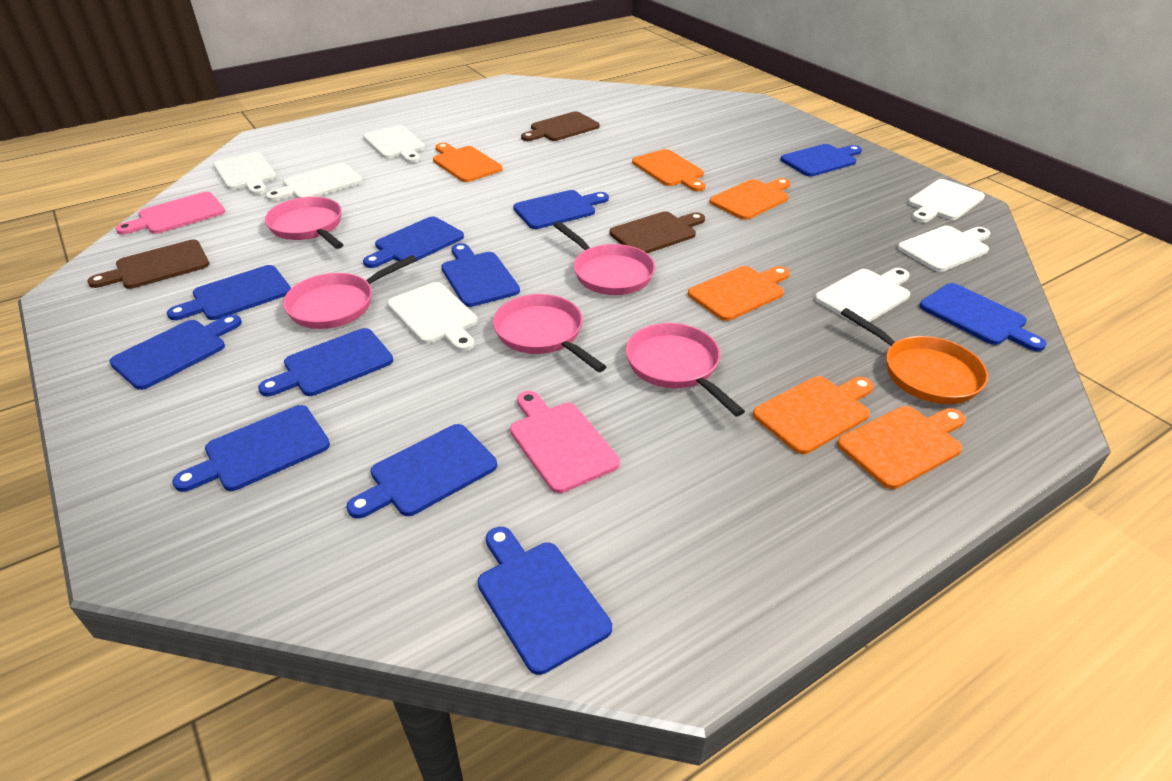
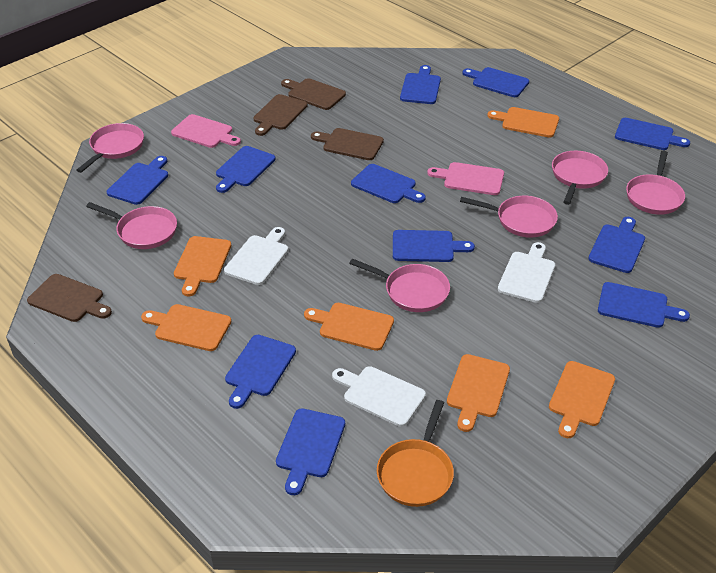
brown cutting board: [87,240,209,289] [521,111,599,141] [609,211,705,253] = 3 -> [27,274,112,322] [254,94,307,136] [281,78,346,110] [311,128,384,160] = 4
pink pan: [265,197,344,249] [283,255,417,329] [493,294,606,372] [553,222,655,295] [626,323,745,416] = 5 -> [77,123,144,173] [86,202,177,249] [349,258,450,312] [460,196,558,238] [552,151,608,205] [626,151,685,215] = 6
white cutting board: [213,152,277,195] [266,163,363,201] [363,125,426,163] [387,282,478,352] [815,268,910,325] [898,226,991,272] [908,179,985,223] = 7 -> [224,227,288,285] [332,366,426,427] [498,242,555,303] = 3

